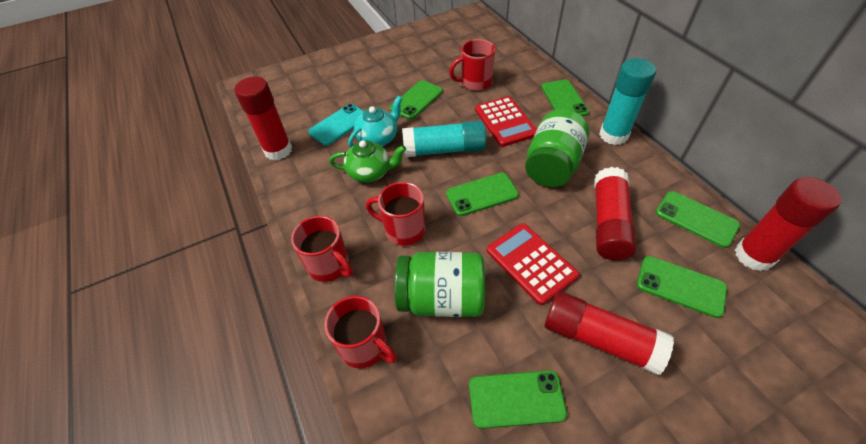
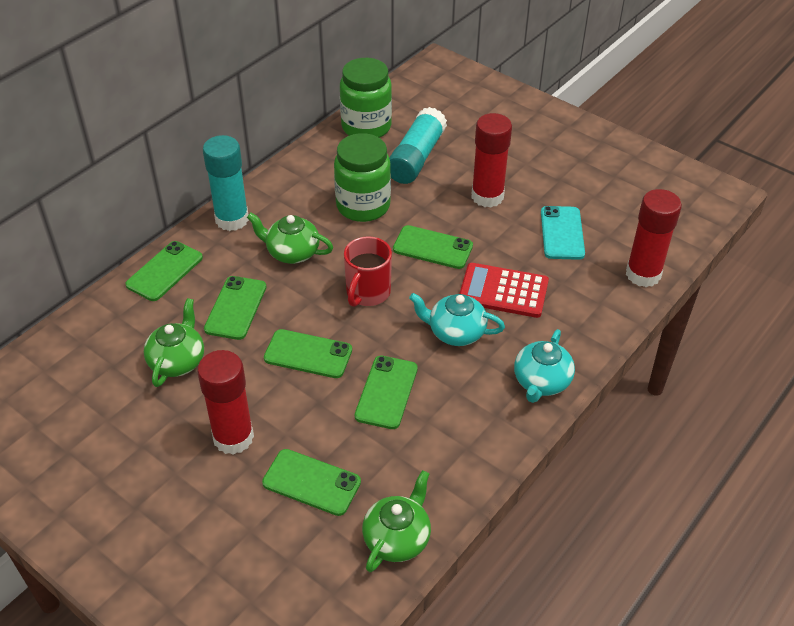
green teapot: [329,140,406,183] = 1 -> [144,298,204,387] [247,213,333,264] [362,470,431,572] = 3
red calculator: [475,96,537,147] [487,223,579,305] = 2 -> [459,263,549,318] = 1
red glue stick: [234,77,292,161] [544,291,674,375] [594,167,636,260] [735,177,841,271] = 4 -> [197,350,254,455] [471,113,512,208] [626,189,682,287] = 3
red mug: [291,216,353,282] [324,296,397,368] [366,182,425,246] [449,39,495,91] = 4 -> [344,236,392,307] = 1
turquoise teapot: [348,96,402,147] = 1 -> [409,293,505,346] [514,329,575,403] = 2

